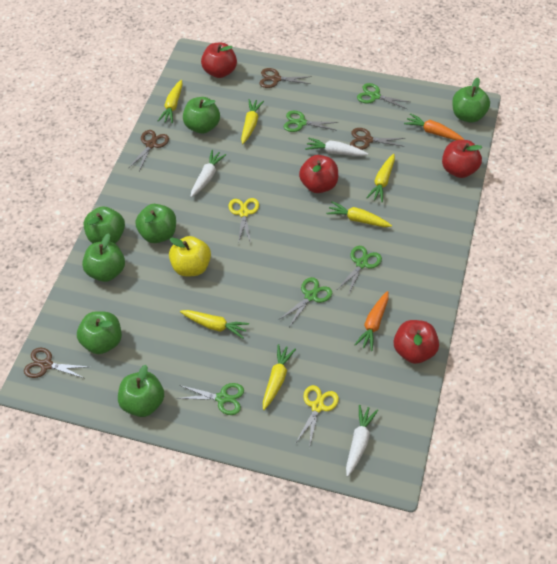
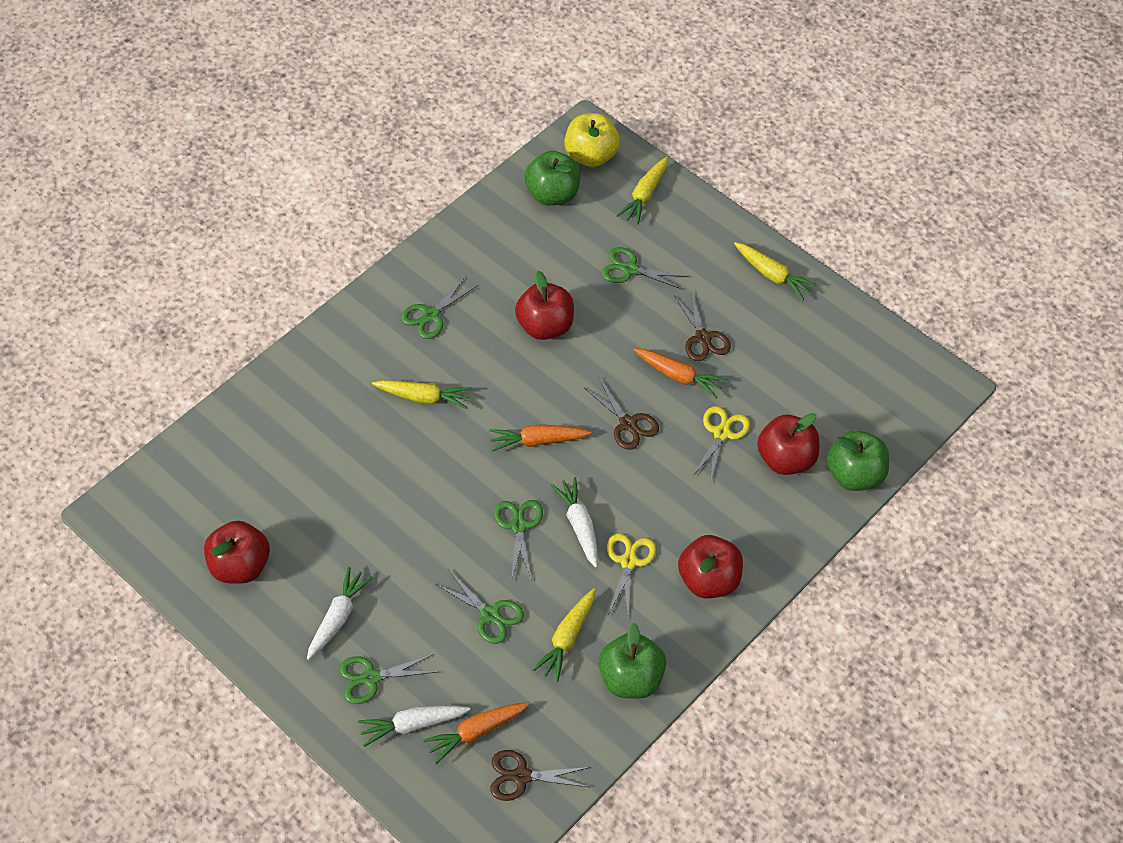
brown scissors: [24,348,89,379] [129,130,169,171] [259,68,312,88] [350,128,405,150] = 4 -> [490,750,591,801] [584,378,659,450] [674,291,731,361] = 3
green apple: [77,311,122,354] [82,233,125,282] [83,206,125,243] [118,365,164,417] [135,204,176,243] [183,97,220,134] [452,78,490,123] = 7 -> [525,151,581,206] [599,623,666,699] [826,430,889,491] = 3
orange carrot: [354,291,389,351] [404,113,464,140] = 2 -> [423,702,530,764] [489,424,591,452] [634,348,727,398] = 3
yellow carrot: [158,80,183,123] [180,310,249,338] [241,99,264,144] [263,344,296,410] [326,201,392,227] [366,154,395,202] = 6 -> [372,380,472,409] [532,588,595,682] [617,157,668,225] [734,242,817,300] = 4

